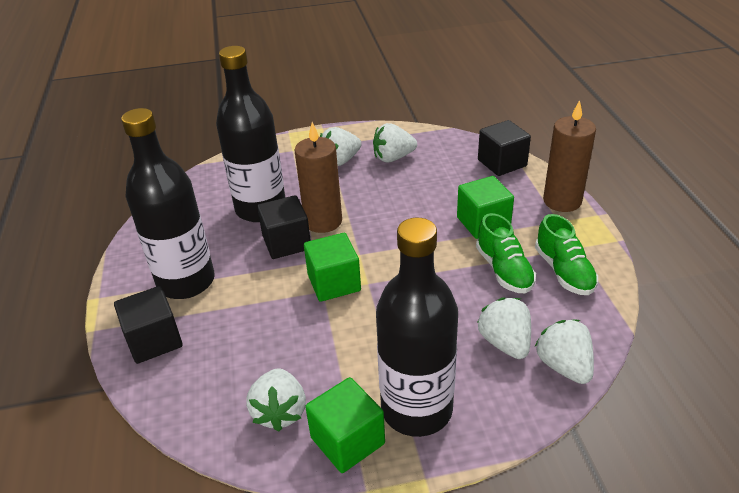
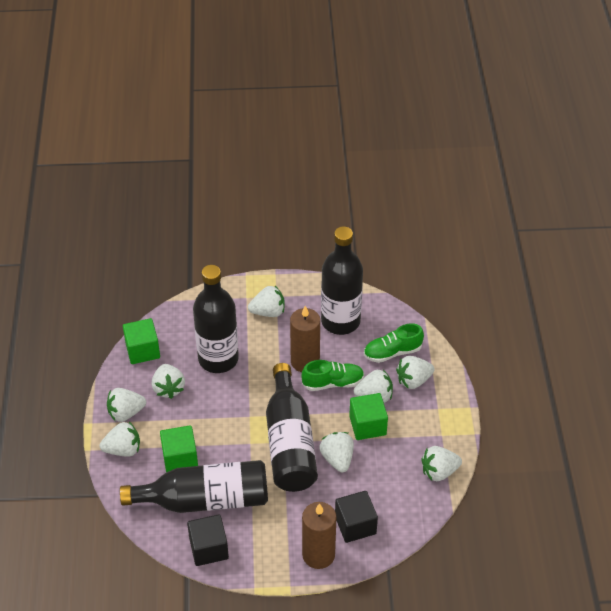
black bottle: [121,108,215,299] [216,46,285,222] [376,218,458,437] = 3 -> [120,460,268,513] [193,265,239,373] [266,363,318,492] [321,227,363,335] = 4
black cube: [114,286,183,364] [257,195,311,259] [478,120,531,176] = 3 -> [187,514,229,566] [335,491,378,543] = 2
white strawberry: [246,368,306,432] [320,127,362,166] [373,123,417,162] [477,297,531,359] [535,320,594,384] = 5 -> [100,422,140,457] [107,388,146,422] [152,364,185,399] [248,286,284,317] [319,432,354,472] [354,369,393,403] [396,356,435,389] [421,446,462,481] = 8

